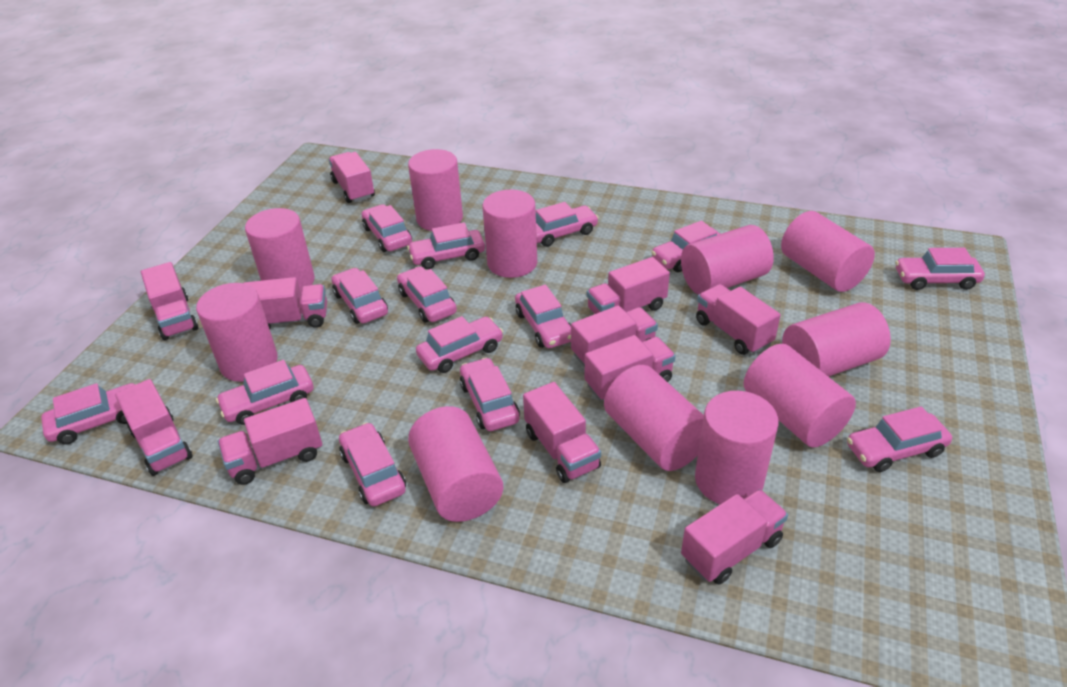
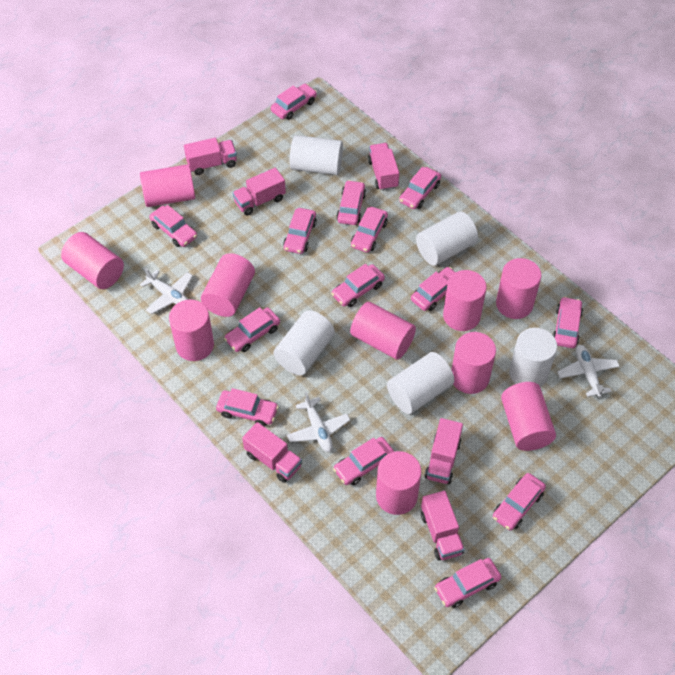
pink cylinder: [196,283,278,382] [245,208,315,292] [408,149,463,231] [408,406,503,522] [482,190,537,278] [604,365,704,471] [681,225,774,295] [695,391,779,504] [744,344,856,448] [781,211,875,292] [782,302,891,377] = 11 -> [61,232,124,289] [140,164,195,207] [169,300,214,361] [201,253,255,317] [350,302,416,360] [376,451,421,515] [443,270,487,331] [451,332,496,394] [496,258,541,319] [501,382,556,451] = 10
pink truck: [115,379,193,476] [141,262,198,340] [218,398,322,485] [244,277,327,329] [329,152,375,203] [523,382,601,483] [571,305,658,367] [585,335,676,401] [587,257,670,314] [681,489,788,585] [696,284,781,355] = 11 -> [184,138,237,175] [232,168,286,216] [242,422,302,483] [368,143,399,191] [421,491,465,560] [424,418,463,484] = 6
white cylinder: none = 0 -> [273,310,335,375] [290,135,343,175] [387,352,454,414] [416,211,478,266] [509,328,557,387] = 5
white plane: none = 0 -> [140,268,193,314] [287,392,350,452] [557,345,620,398] = 3

